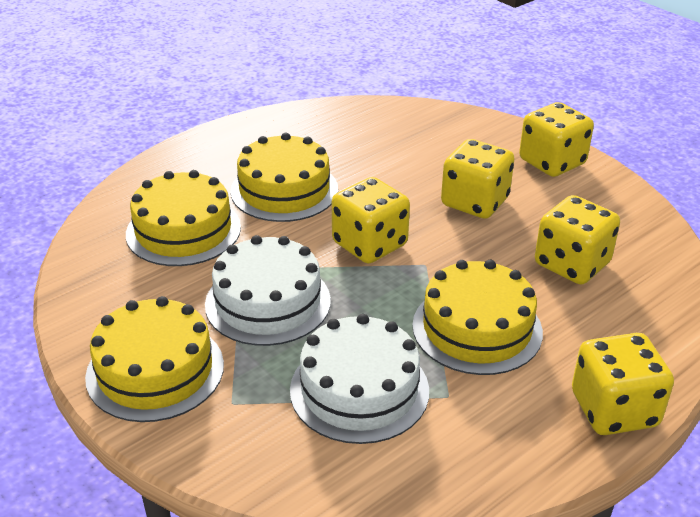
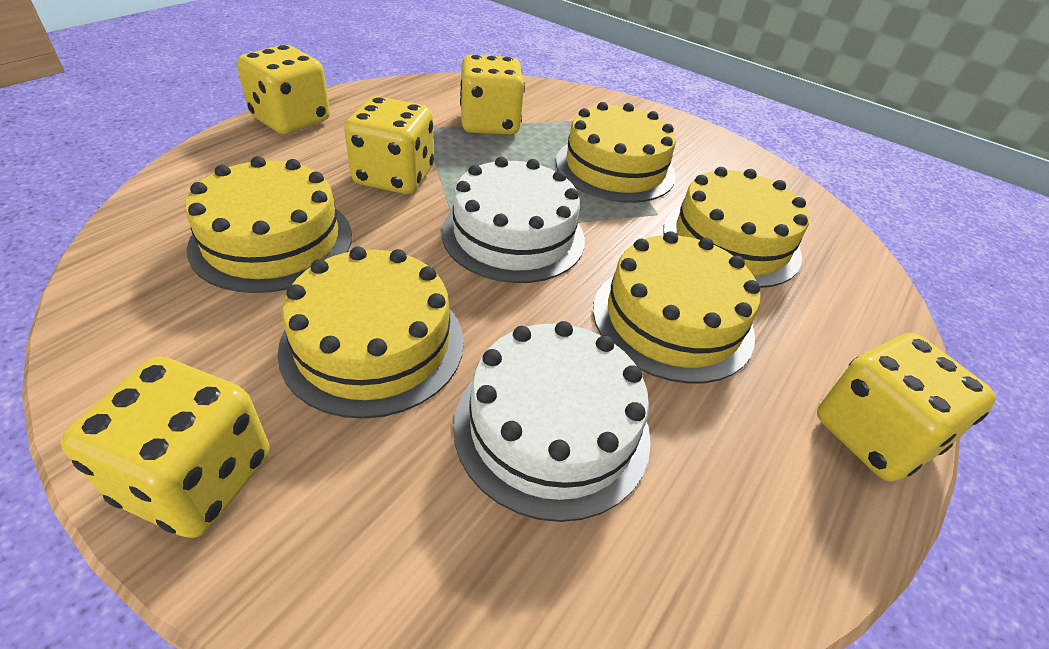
yellow cake: [85,296,224,422] [126,170,241,266] [231,133,338,222] [412,260,543,375] = 4 -> [185,156,352,293] [277,246,464,419] [556,102,676,203] [593,231,760,384] [663,167,809,288] = 5

